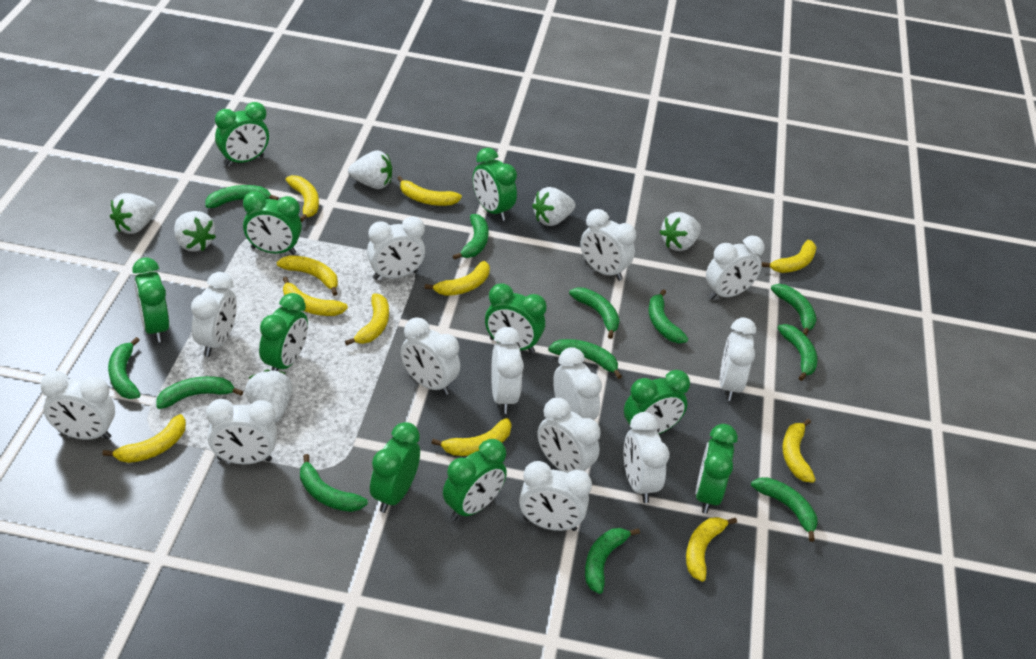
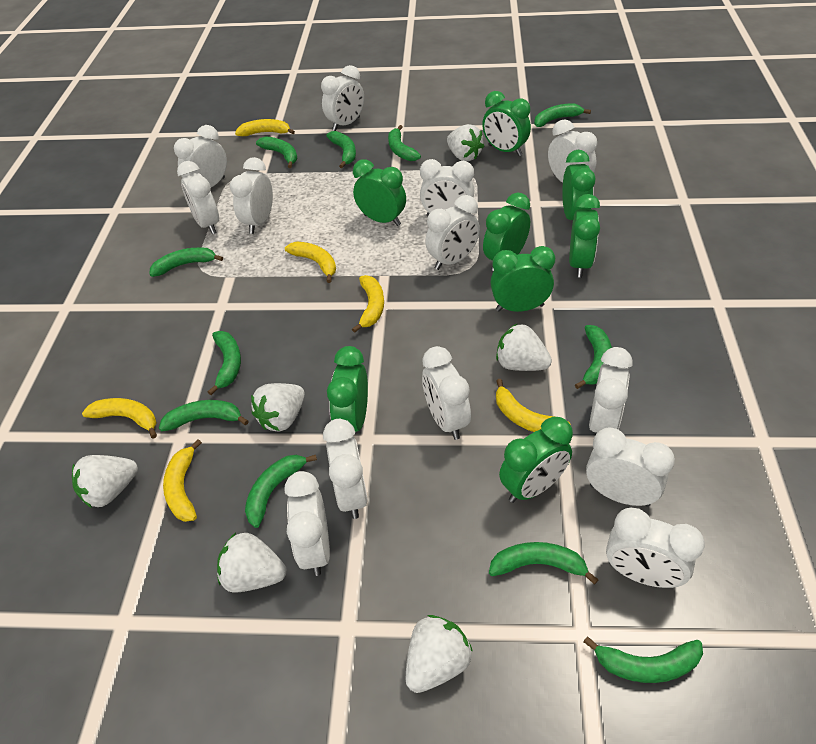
green banana: [108,337,141,399] [156,376,243,409] [205,185,278,208] [300,454,368,512] [453,214,489,260] [548,339,622,379] [569,288,620,339] [585,528,640,594] [648,289,688,343] [751,477,817,542] [771,284,816,336] [777,324,818,381] = 12 -> [149,247,223,277] [159,400,249,431] [208,331,241,395] [245,455,317,528] [256,136,297,168] [326,131,356,168] [388,125,421,161] [489,542,599,584] [534,103,591,127] [575,325,612,389] [584,636,703,683] = 11
green clock: [132,258,169,343] [215,102,269,166] [243,191,302,255] [259,293,308,371] [370,422,420,513] [443,439,507,521] [473,148,517,221] [485,283,547,354] [624,370,690,434] [696,424,738,514] = 10 -> [327,346,368,432] [353,159,406,226] [482,91,531,156] [483,193,530,271] [491,246,555,312] [499,417,573,503] [562,150,595,220] [569,194,600,278] = 8
yellow banana: [102,414,186,463] [277,255,338,296] [283,277,348,316] [286,175,319,222] [345,293,389,345] [397,176,462,206] [425,261,490,296] [432,418,512,456] [686,517,737,582] [761,240,817,273] [782,419,816,483] = 11 -> [82,398,157,439] [163,439,202,522] [235,119,295,136] [285,242,336,283] [352,275,384,333] [496,379,571,432] = 6

